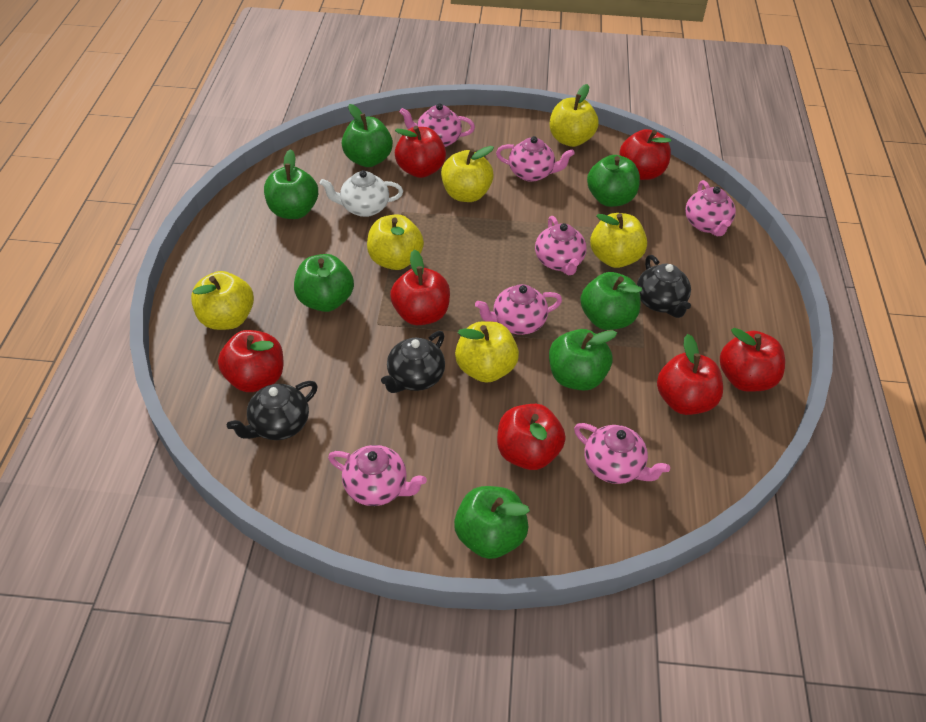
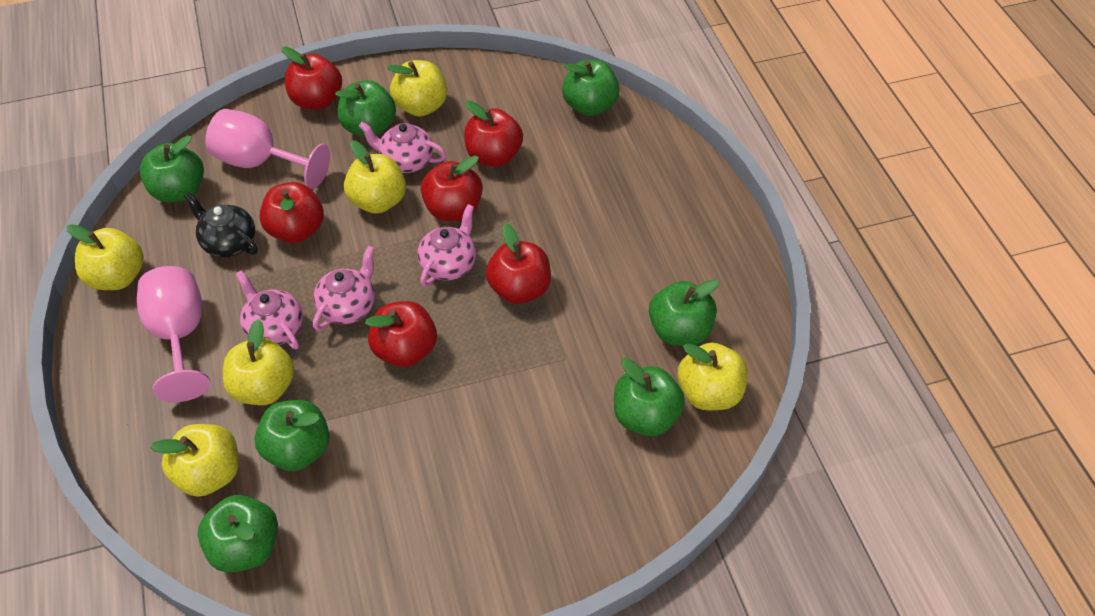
black teapot: [227,381,318,440] [381,331,445,393] [637,255,691,318] = 3 -> [184,192,258,257] = 1
pink goblet: none = 0 -> [137,266,210,402] [205,109,330,189] = 2
pink teapot: [328,445,427,506] [400,103,475,147] [475,284,562,335] [496,136,575,182] [535,216,587,275] [574,423,670,484] [685,180,736,236] = 7 -> [236,270,303,349] [313,246,375,331] [358,122,446,173] [417,204,476,287] = 4
red apple: [218,330,284,392] [390,250,450,325] [395,126,446,178] [497,404,566,470] [620,129,671,180] [657,334,723,415] [720,328,785,392] = 7 -> [259,182,324,243] [282,47,342,110] [365,301,437,367] [421,155,483,221] [464,100,523,167] [486,223,551,304] = 6
white teapot: [320,170,403,217] = 1 -> none = 0

